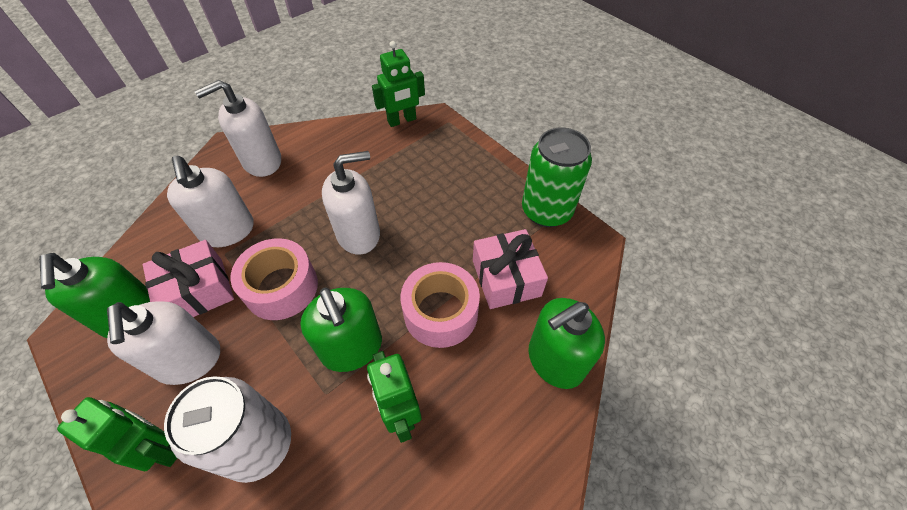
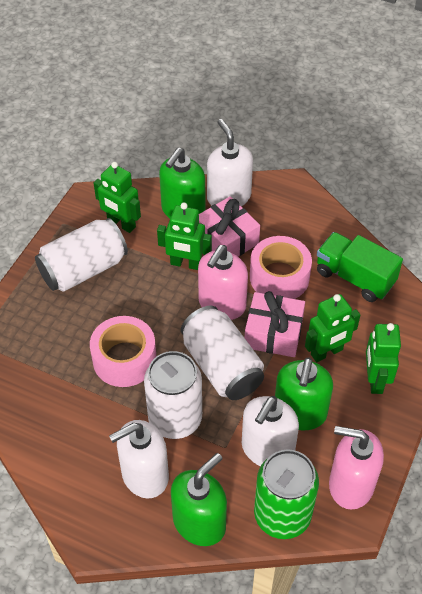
green robot: [57,397,177,471] [367,351,421,443] [372,41,425,127] = 3 -> [94,162,141,233] [157,202,212,270] [305,294,360,362] [366,323,401,394] = 4
green truck: none = 0 -> [317,232,403,302] = 1
pink soap dispenser: none = 0 -> [198,245,248,320] [329,426,384,510] = 2
white can: [164,376,291,483] = 1 -> [35,218,128,292] [144,351,202,439] [181,306,264,400] = 3
white soap dispenser: [107,301,220,385] [167,156,254,247] [195,80,281,177] [322,151,380,255] = 4 -> [109,420,169,499] [207,119,253,206] [242,396,299,466] = 3

